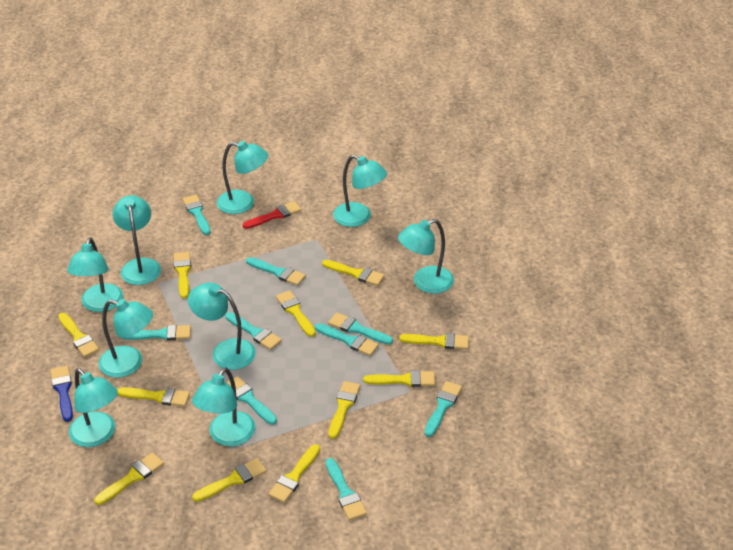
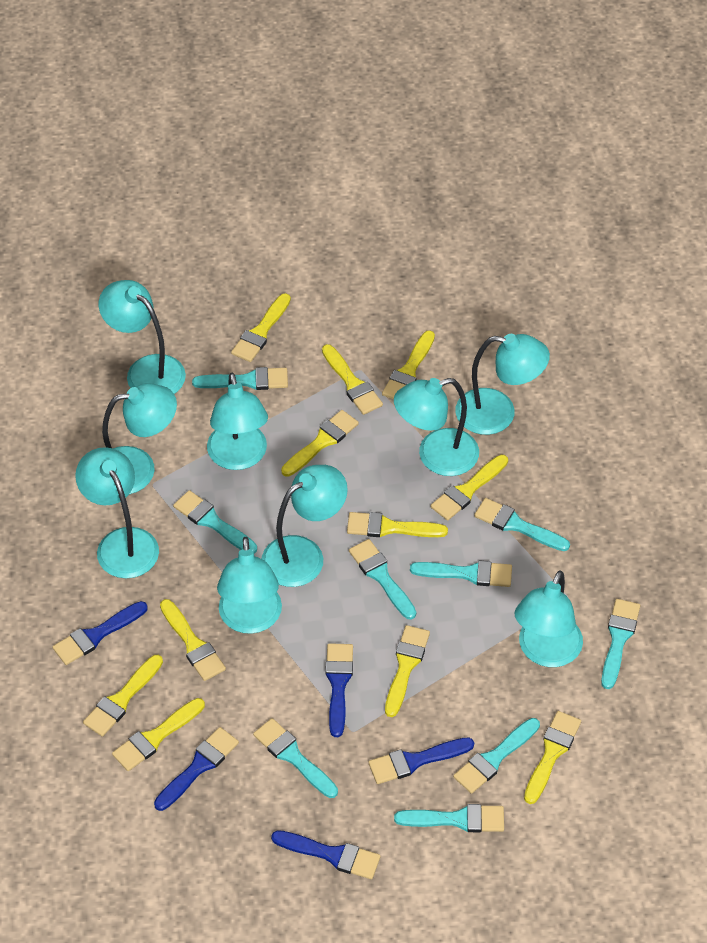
blue brush: [50,366,73,422] = 1 -> [53,601,148,665] [154,727,239,811] [271,830,381,879] [325,643,353,737] [368,737,474,784] = 5
red brush: [243,201,301,229] = 1 -> none = 0

